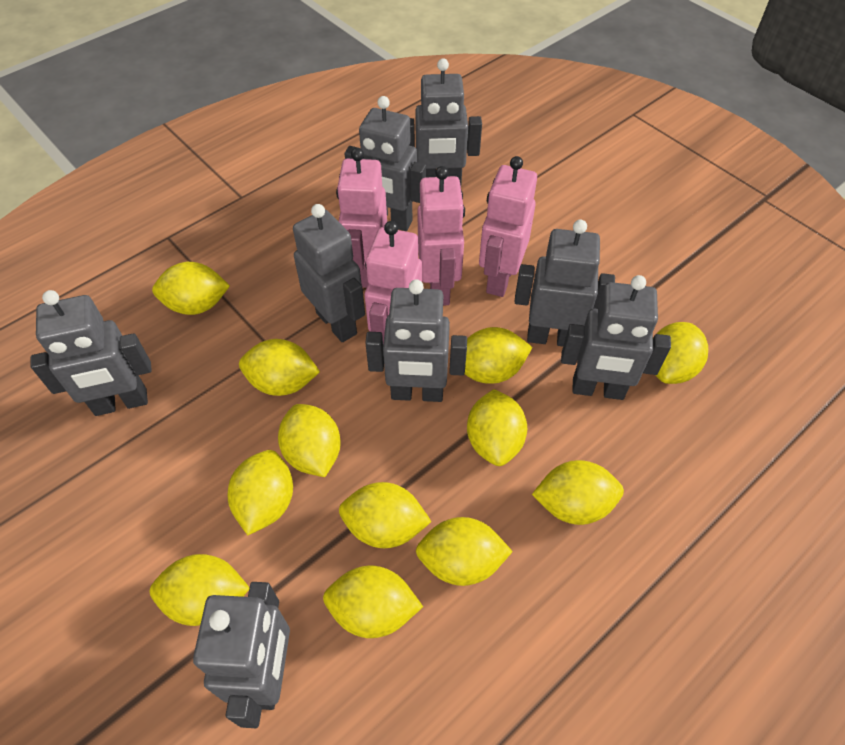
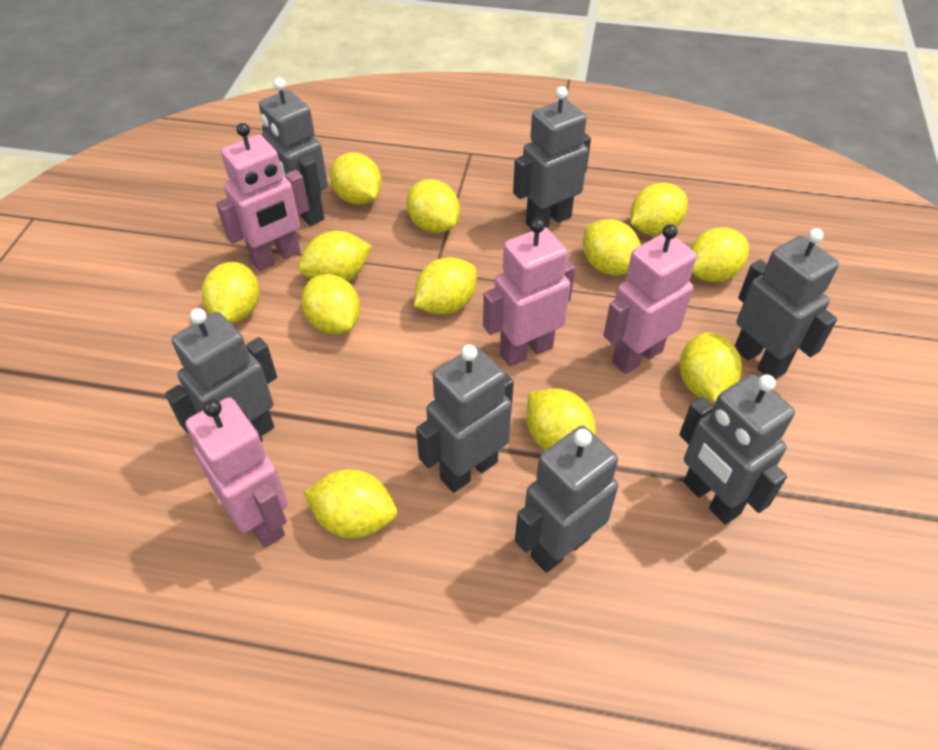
grey robot: [30,290,152,416] [193,582,290,728] [293,204,365,342] [345,96,426,231] [365,279,467,402] [409,59,482,186] [514,220,615,347] [561,275,671,400] = 8 -> [165,308,277,436] [259,78,328,226] [416,345,514,493] [513,86,591,228] [515,426,618,573] [679,374,795,525] [735,228,839,380] = 7

